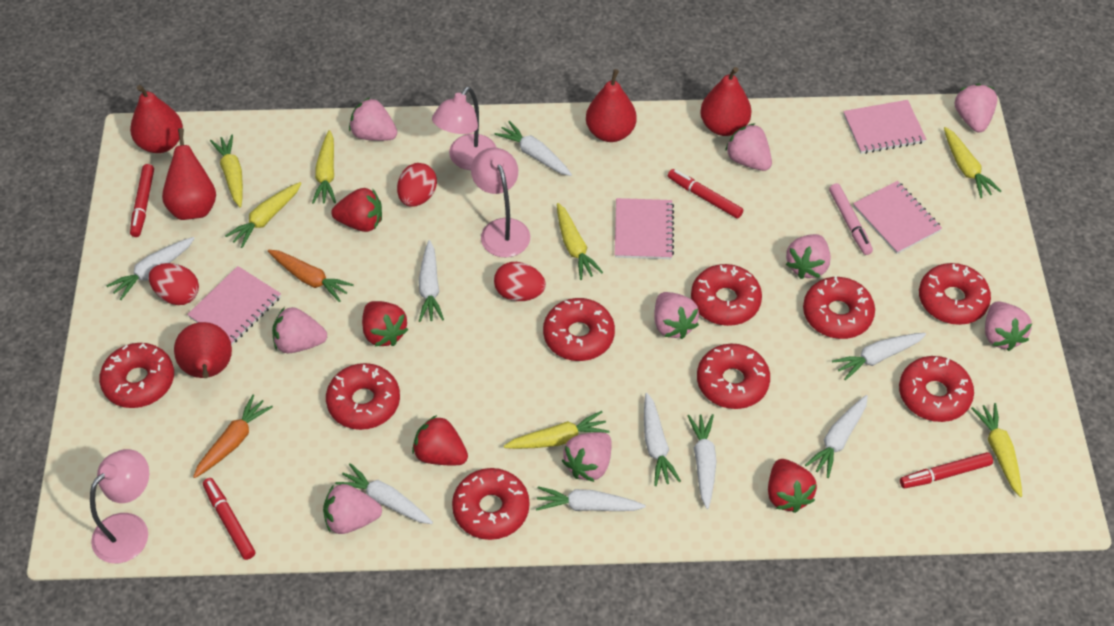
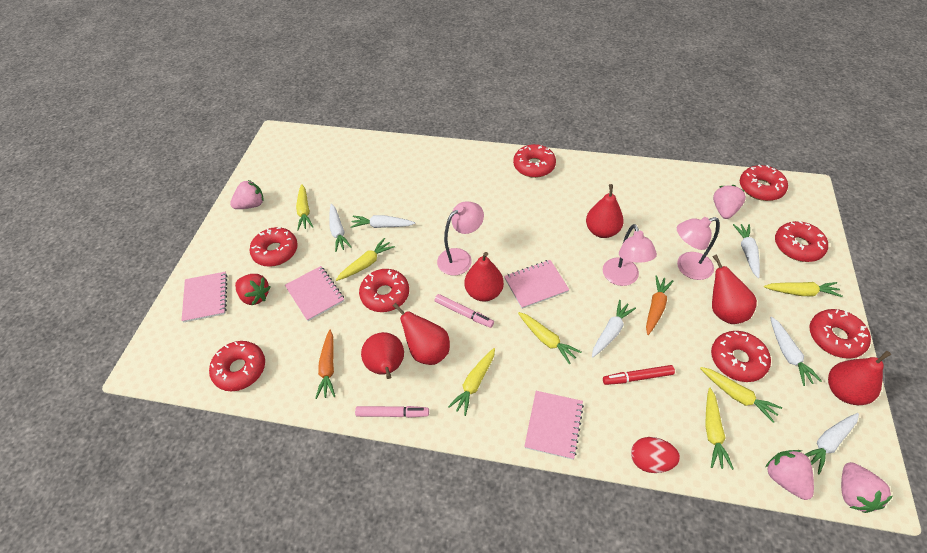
pink marker: [829,183,873,255] = 1 -> [355,406,429,418] [434,294,494,328] = 2
pink strawberry: [272,307,327,353] [323,484,382,534] [349,97,397,141] [562,432,612,482] [654,292,699,339] [725,123,772,171] [786,234,831,279] [954,84,998,133] [985,301,1032,351] = 9 -> [230,180,263,209] [713,185,746,219] [766,450,814,500] [841,462,893,513] = 4
red donut: [99,343,174,408] [326,363,400,430] [452,468,529,540] [543,298,615,361] [691,264,762,326] [697,344,770,409] [803,276,875,339] [899,356,974,422] [919,263,991,325] = 9 -> [209,341,265,391] [250,227,298,267] [359,269,409,312] [513,144,556,178] [711,331,771,382] [740,164,788,201] [775,221,828,262] [810,309,871,359] = 8
red egg: [149,263,199,305] [397,163,437,207] [494,262,546,301] = 3 -> [631,437,680,473] = 1
red marker: [130,164,154,237] [203,478,255,560] [668,169,743,219] [900,452,993,488] = 4 -> [603,365,675,385] = 1
red pear: [130,85,183,153] [162,128,216,220] [174,322,232,378] [586,69,637,142] [700,67,752,136] = 5 -> [361,332,404,379] [393,303,450,365] [465,252,504,302] [586,184,624,238] [712,255,757,324] [828,351,891,405] = 6
red strawberry: [331,188,382,232] [362,301,408,347] [412,415,468,465] [768,459,817,513] = 4 -> [235,274,271,305] = 1
white carrot: [106,237,195,300] [335,463,433,524] [419,240,444,322] [494,121,572,176] [536,486,646,511] [644,393,681,486] [687,414,717,509] [805,395,868,478] [832,333,926,380] = 9 -> [329,204,351,252] [351,215,415,228] [592,300,636,357] [733,224,760,278] [770,317,822,386] [805,413,859,474] = 6

